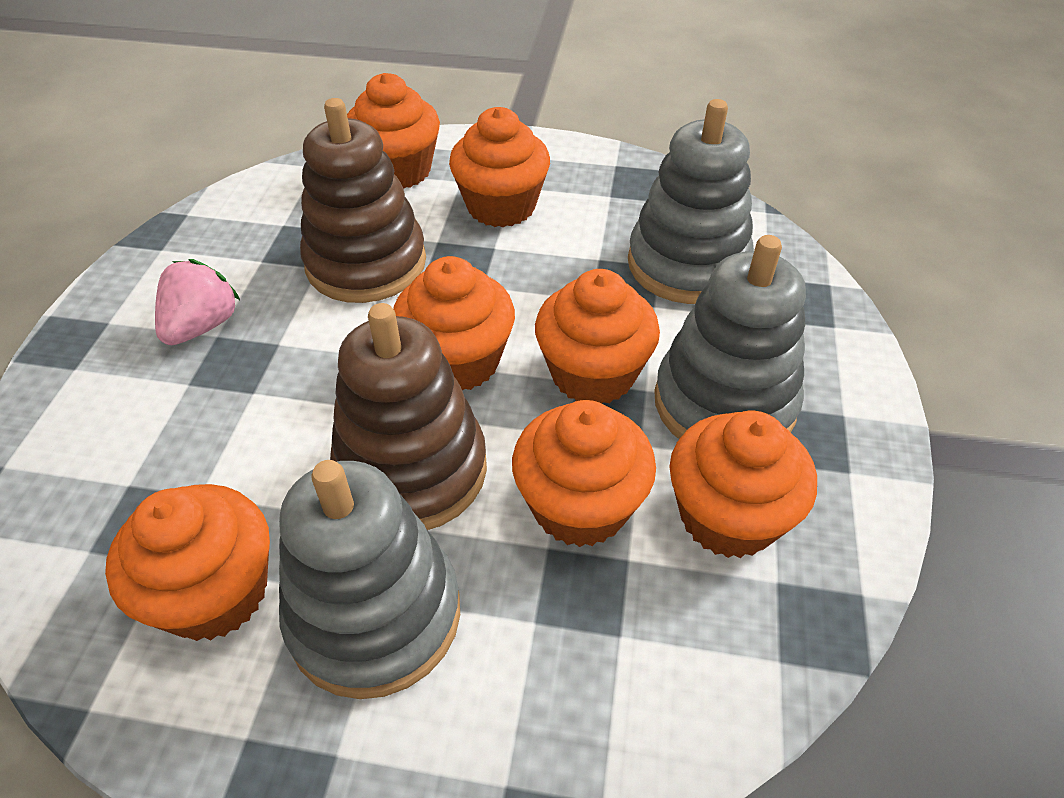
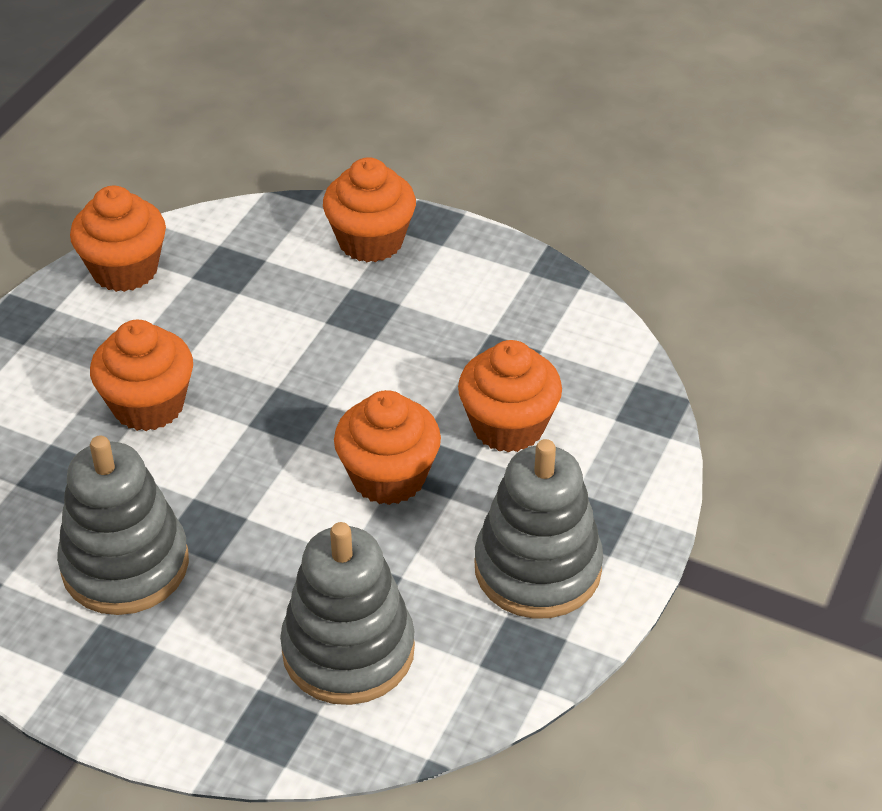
brown stacking toy: [300,98,426,303] [330,303,487,530] = 2 -> none = 0
orange cupcake: [105,484,270,641] [347,73,440,189] [393,256,515,390] [449,107,550,227] [512,400,656,547] [535,269,660,403] [669,411,817,558] = 7 -> [70,186,166,292] [90,320,193,431] [323,157,416,262] [334,390,441,505] [458,340,562,453] = 5
pink strawberry: [155,259,240,345] = 1 -> none = 0

